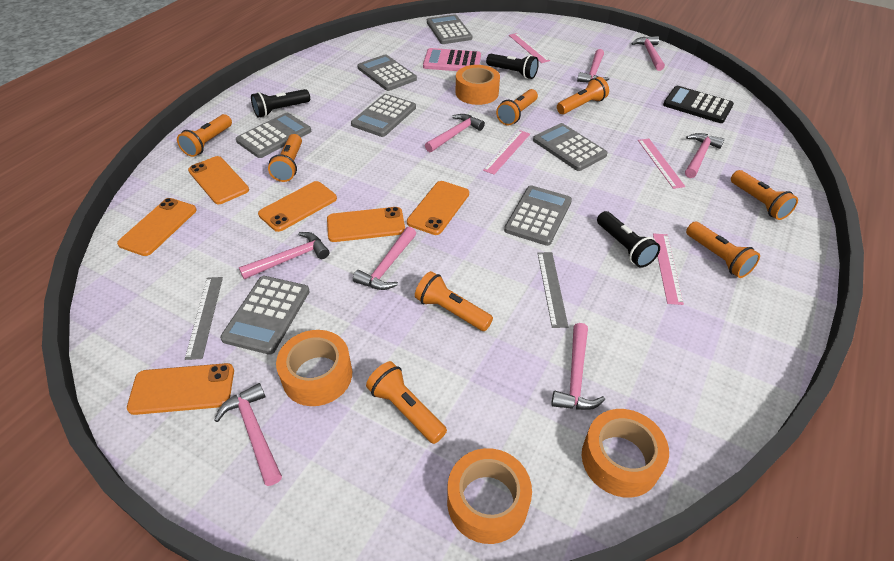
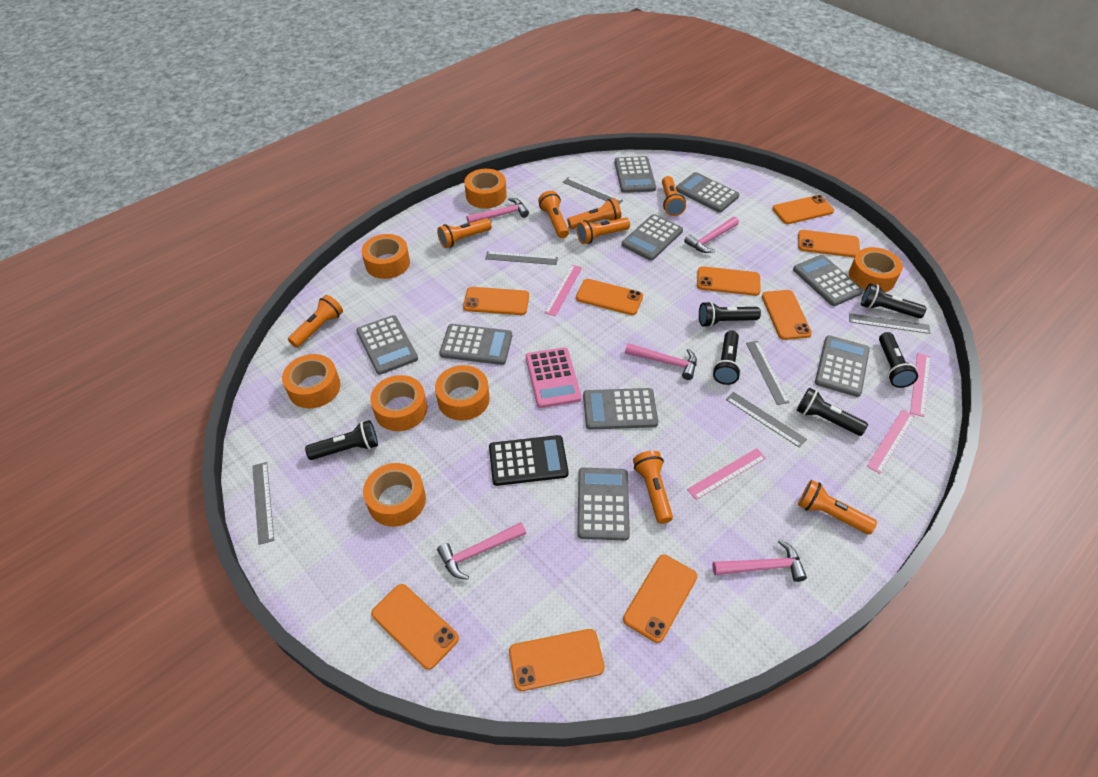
black flashlight: [251,89,310,118] [486,54,539,79] [597,211,660,268] = 3 -> [305,420,378,460] [699,301,761,327] [713,330,741,385] [796,388,868,436] [861,283,926,318] [879,332,918,388] = 6
grey calculator: [220,276,310,355] [236,113,311,158] [351,94,416,137] [357,54,417,91] [427,14,472,44] [504,185,572,246] [533,123,608,171] = 7 -> [356,315,418,375] [439,324,512,365] [577,468,630,540] [583,388,658,430] [614,156,656,193] [622,214,683,261] [676,172,739,213] [793,255,864,306] [815,335,870,397] = 9
grey ruler: [185,277,223,360] [538,252,568,328] = 2 -> [252,462,274,545] [485,251,558,265] [563,177,623,204] [726,392,807,448] [746,341,790,405] [849,313,930,334] = 6
orange phone: [117,198,197,256] [127,363,234,415] [188,156,249,204] [258,181,337,232] [327,207,405,242] [407,181,469,235] = 6 -> [371,584,459,670] [463,287,529,315] [509,629,605,691] [576,279,643,315] [623,555,697,643] [697,266,761,296] [762,290,812,340] [772,195,834,224] [798,230,860,258] = 9
orange tape: [276,330,352,406] [447,448,532,544] [456,65,500,105] [582,409,669,498] = 4 -> [282,354,341,408] [362,234,410,279] [363,463,426,527] [370,375,427,431] [435,365,490,421] [464,169,507,209] [849,247,903,292] = 7
pink hammer: [214,383,282,486] [239,232,329,279] [353,227,416,290] [425,114,485,152] [551,323,605,410] [577,49,609,83] [631,36,665,71] [685,133,725,178] = 8 -> [437,522,526,580] [466,198,529,223] [625,343,697,380] [684,217,739,253] [712,539,807,582] = 5

